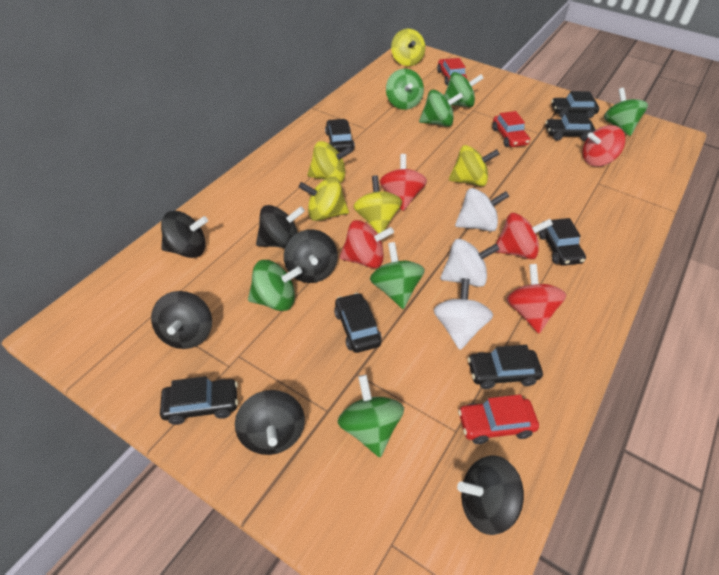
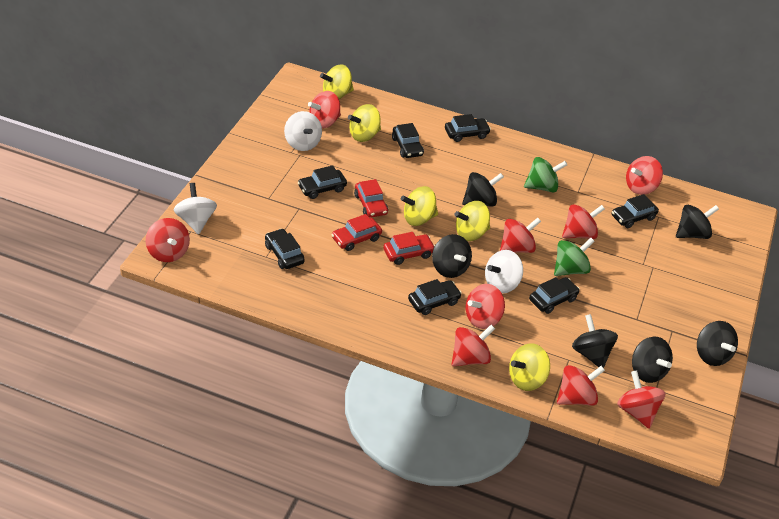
green spinning top: [248,260,302,311] [337,375,404,457] [370,242,425,309] [386,69,424,110] [419,90,463,127] [444,72,484,107] [604,88,648,136] = 7 -> [524,157,567,192] [554,238,595,276] = 2
red spinning top: [340,220,394,268] [380,154,427,211] [496,213,553,259] [506,264,566,333] [583,125,625,167] = 5 -> [146,218,190,262] [308,91,341,129] [451,325,495,366] [466,284,505,329] [500,218,541,253] [557,365,605,406] [562,204,605,239] [617,370,665,429] [626,156,663,195] = 9

